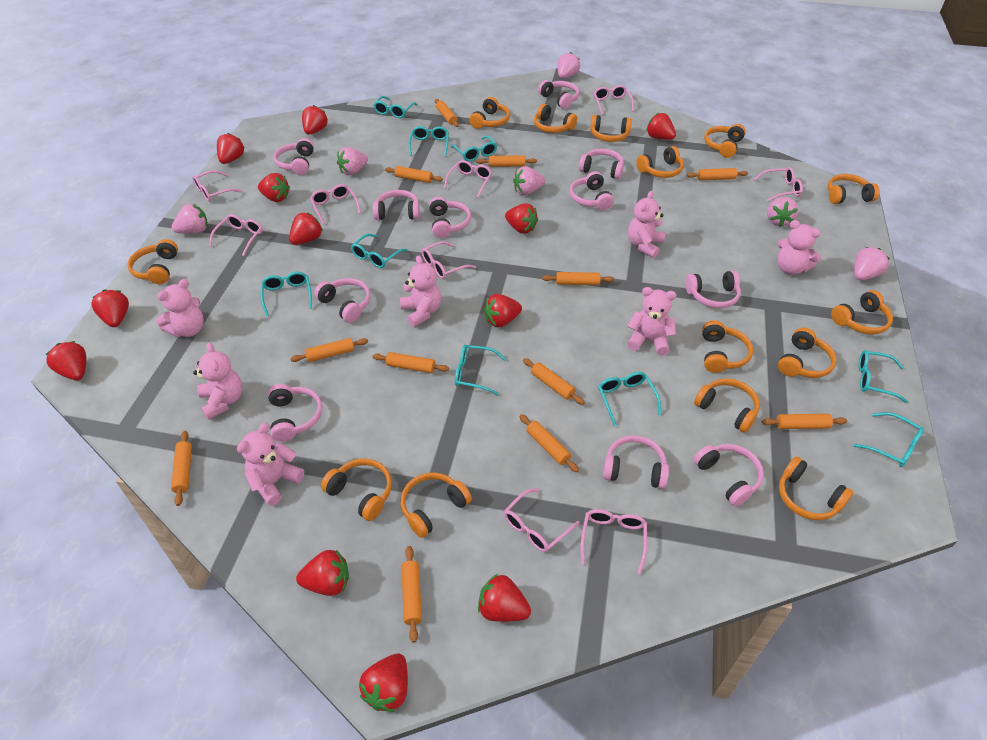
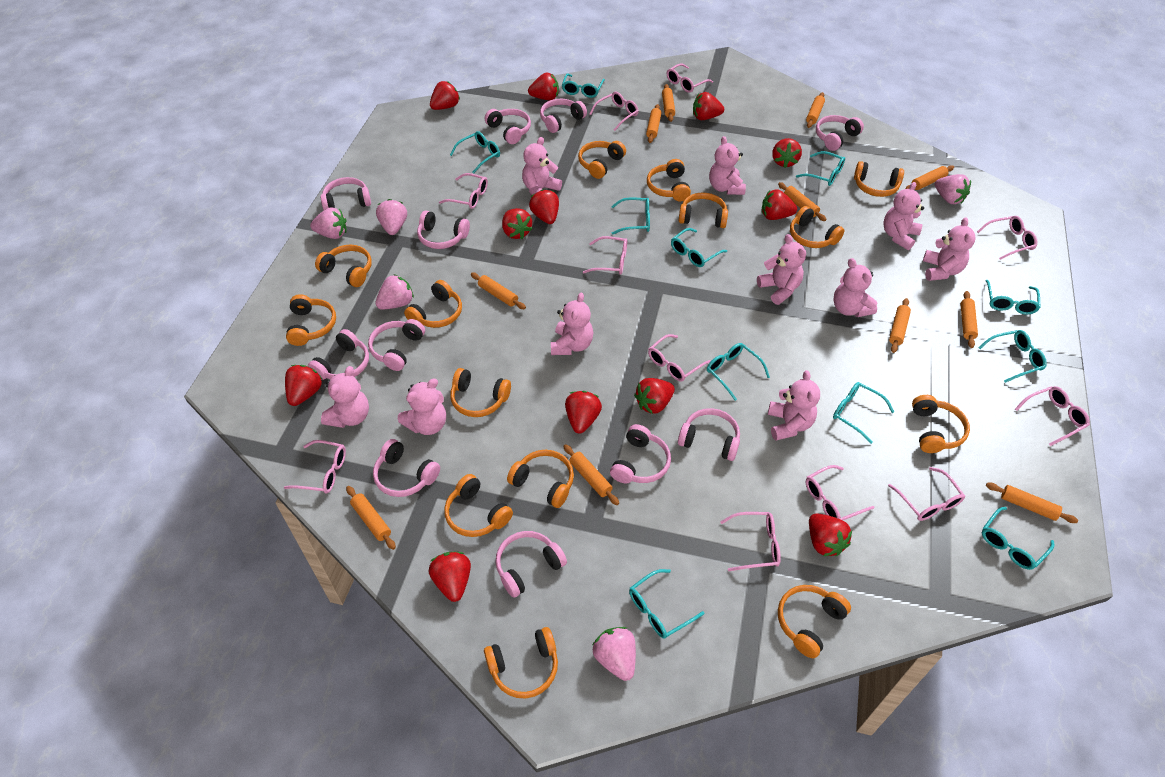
orange rolling pin: [171,431,192,506] [290,338,368,362] [372,352,449,373] [385,166,443,183] [401,546,422,643] [435,99,459,127] [477,155,537,167] [520,414,579,473] [523,358,585,405] [542,272,614,285] [687,168,748,180] [762,414,847,429] = 12 -> [346,486,396,550] [471,273,526,309] [563,444,619,505] [646,104,661,143] [662,84,675,122] [778,182,827,221] [806,92,825,128] [889,298,911,353] [905,165,954,190] [960,291,978,348] [986,483,1078,523] = 11
pink glasses: [192,170,242,202] [209,214,263,256] [310,184,361,224] [422,241,476,279] [444,160,492,197] [504,489,579,552] [580,509,647,574] [594,85,634,115] [754,167,803,202] = 9 -> [284,440,346,493] [439,173,488,209] [583,236,627,275] [589,92,639,131] [648,334,711,381] [667,64,713,93] [720,512,781,571] [806,465,874,520] [888,467,965,521] [977,216,1037,260] [1015,386,1090,446] = 11
pink strawberry: [172,204,208,234] [337,147,368,175] [513,166,545,195] [558,52,580,78] [767,197,799,227] [854,247,890,280] = 6 -> [310,208,347,239] [375,274,414,310] [376,199,407,235] [592,627,636,681] [935,174,971,204] = 5
pink teddy bear: [156,279,204,337] [193,343,242,420] [237,423,304,506] [400,255,441,327] [627,287,677,356] [628,191,665,258] [777,220,821,275] = 7 -> [321,366,369,428] [398,378,446,435] [522,137,562,195] [551,292,593,355] [709,136,746,195] [757,234,806,305] [768,370,820,440] [833,258,877,317] [883,182,924,250] [923,217,975,281] = 10
turquoise glasses: [261,272,312,316] [351,234,408,268] [373,96,417,118] [408,126,449,157] [451,136,497,161] [455,345,506,395] [598,372,661,426] [853,412,924,467] [859,350,908,403] = 9 -> [450,131,500,173] [562,73,605,98] [611,197,650,235] [629,569,705,639] [671,228,727,267] [707,343,770,401] [796,151,845,186] [833,382,894,444] [978,330,1047,383] [982,507,1054,570] [986,280,1041,315] = 11

